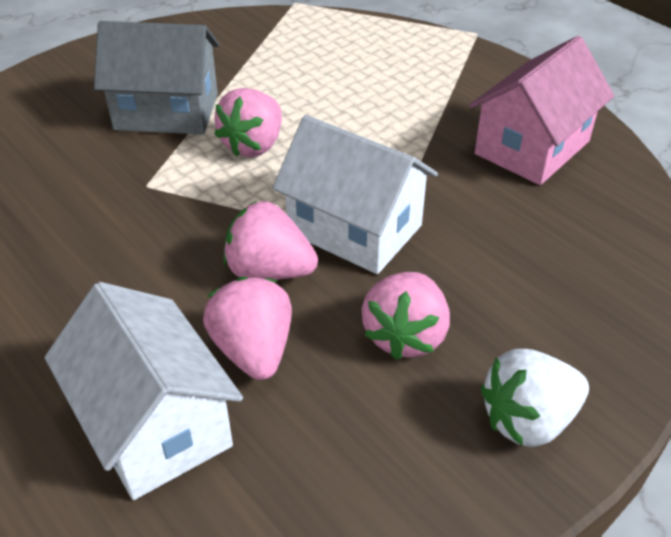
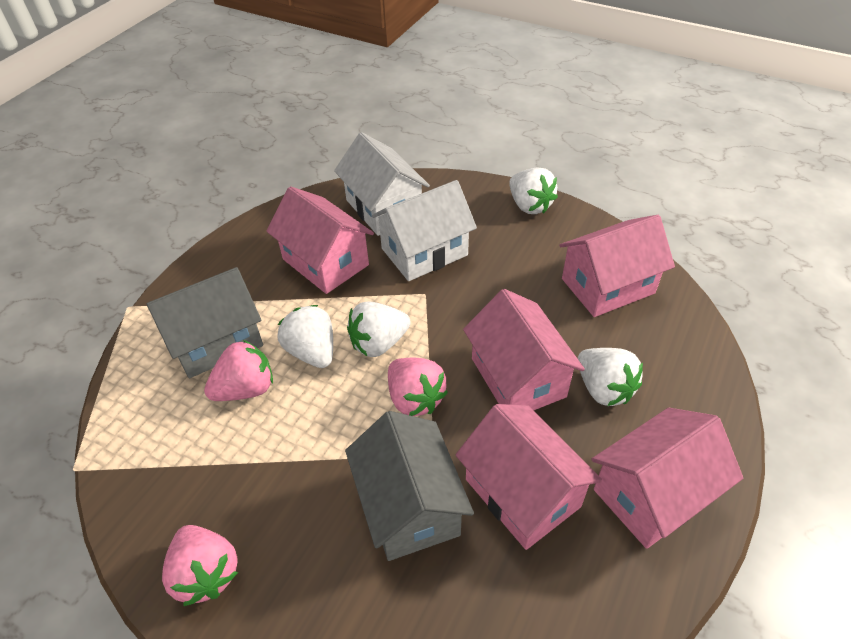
grey house: [94,21,220,135] = 1 -> [147,267,263,378] [345,411,474,561] = 2
pink house: [469,36,614,185] = 1 -> [266,186,374,294] [455,404,602,550] [463,289,585,411] [559,215,675,317] [592,408,743,549] = 5
pink strawberry: [203,277,292,380] [214,88,282,157] [224,201,318,280] [362,272,450,360] = 4 -> [162,525,238,606] [204,340,273,401] [388,358,448,416] = 3
white strawberry: [481,349,589,447] = 1 -> [277,305,333,368] [347,301,411,357] [509,168,558,214] [578,348,643,406] = 4

